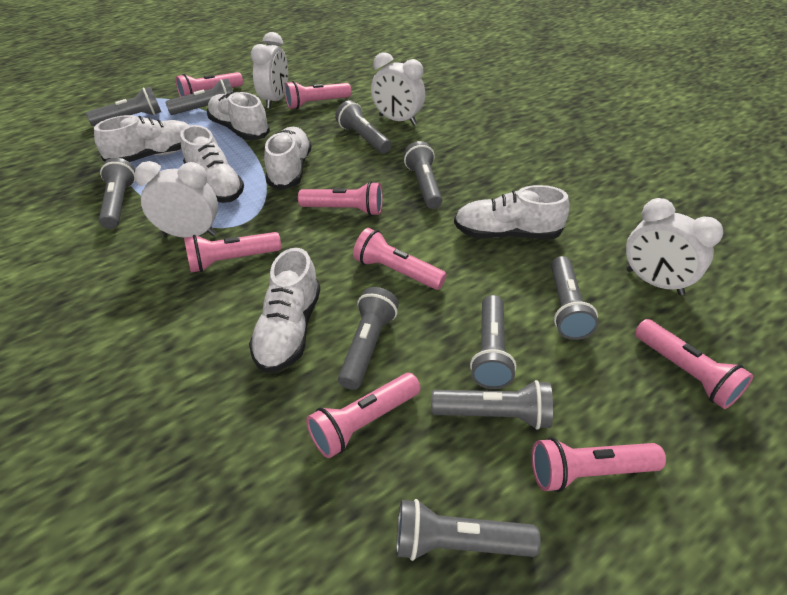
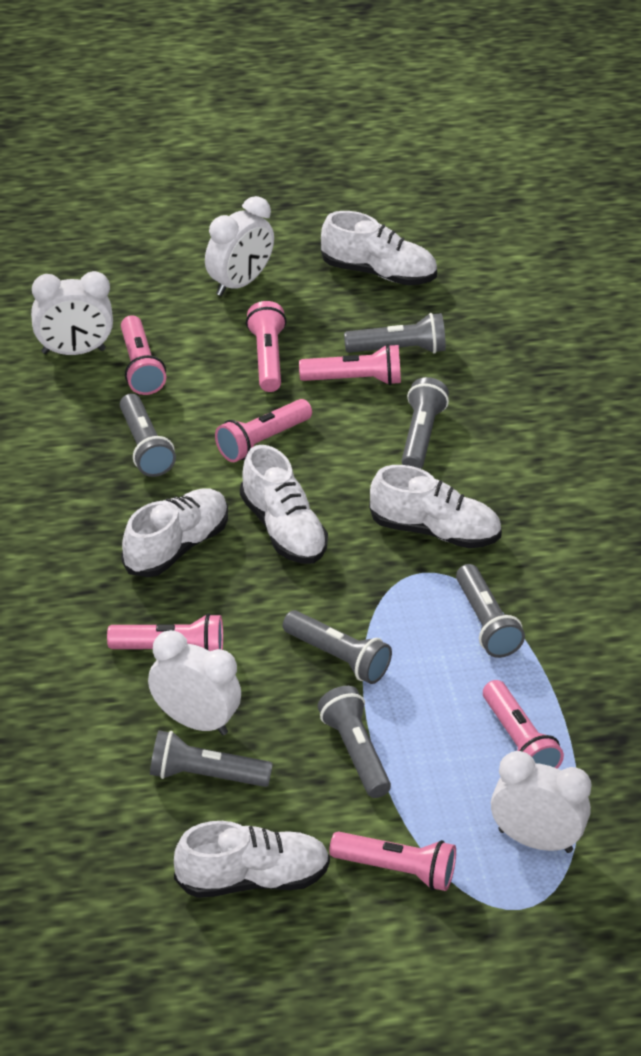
grey flashlight: [86,87,161,126] [99,158,136,229] [165,78,233,115] [335,100,391,154] [338,287,399,390] [396,499,541,561] [404,141,442,209] [431,380,553,430] [470,295,516,389] [551,256,599,340] = 10 -> [120,394,176,477] [150,730,273,787] [283,610,392,684] [318,686,391,798] [344,313,446,354] [401,377,449,469] [456,564,525,658] = 7
pink flashlight: [176,72,243,97] [184,232,281,272] [285,81,351,109] [298,181,383,216] [306,373,421,458] [353,228,447,290] [532,437,666,492] [635,319,753,409] = 8 -> [107,613,223,651] [121,315,166,395] [215,399,312,462] [246,301,287,392] [299,344,401,385] [329,832,456,891] [483,680,564,769] = 7
white shoe: [94,115,190,162] [180,125,244,203] [207,92,270,140] [249,248,320,373] [264,127,312,190] [454,185,570,239] = 6 -> [121,488,228,577] [174,821,330,898] [240,445,328,564] [321,211,437,285] [369,465,502,548] = 5

